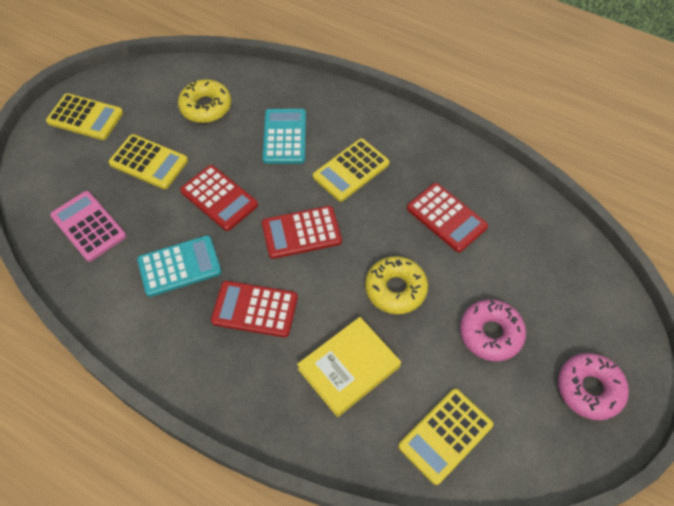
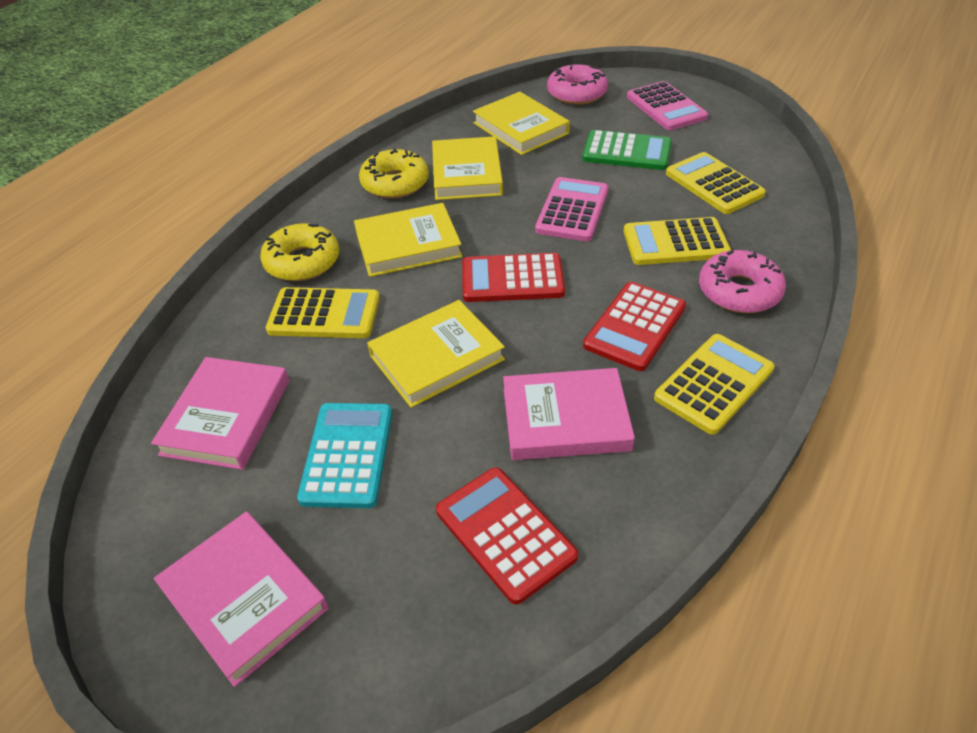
green calculator: none = 0 -> [582,130,672,170] = 1
pink book: none = 0 -> [151,357,289,470] [154,512,329,687] [503,368,635,460] = 3
pink calculator: [50,191,126,262] = 1 -> [535,177,608,241] [627,81,708,130] = 2
red calculator: [180,165,258,231] [211,281,298,337] [262,206,342,259] [407,183,488,252] = 4 -> [436,467,578,605] [462,253,565,302] [583,282,686,371] = 3
turquoise calculator: [137,235,222,297] [262,109,306,164] = 2 -> [297,403,392,508] = 1
yellow book: [297,317,401,417] = 1 -> [354,203,462,277] [367,300,505,408] [432,136,503,200] [473,92,570,155] = 4

